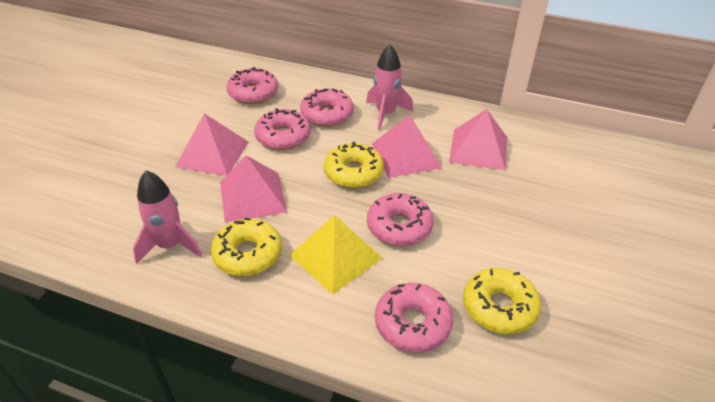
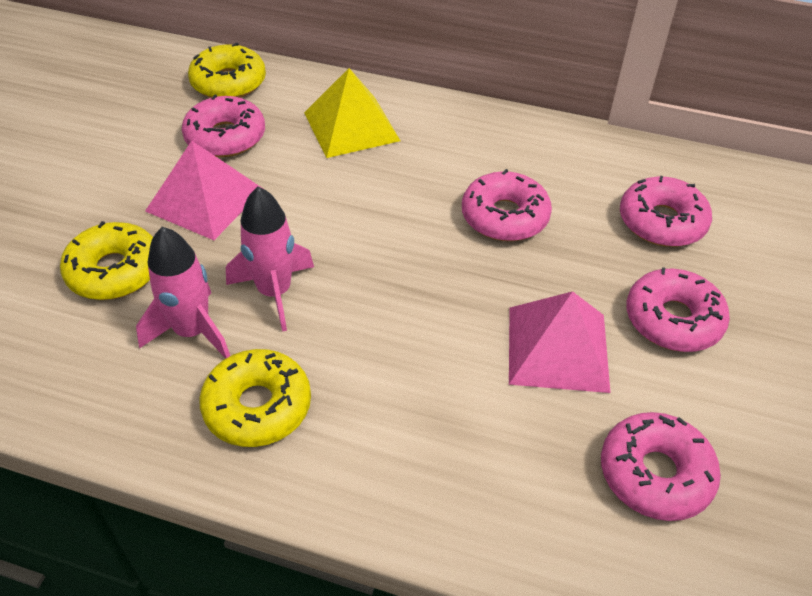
pink pyramid: [175,113,249,176] [220,155,287,223] [372,115,442,178] [449,109,507,170] = 4 -> [145,141,263,240] [509,291,611,393] = 2

